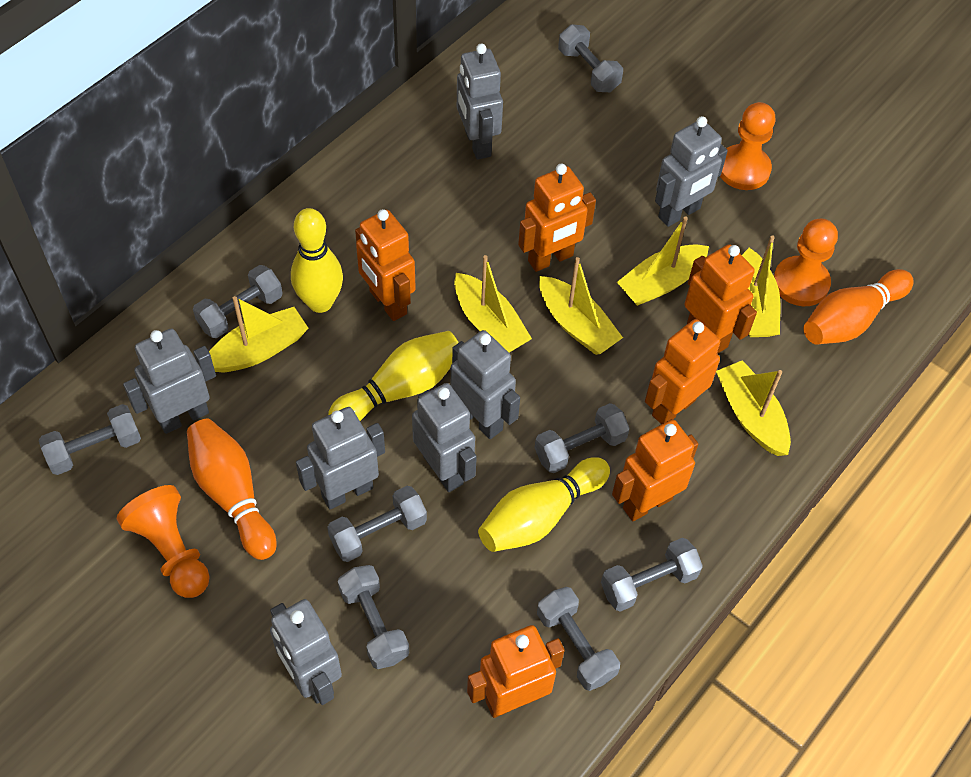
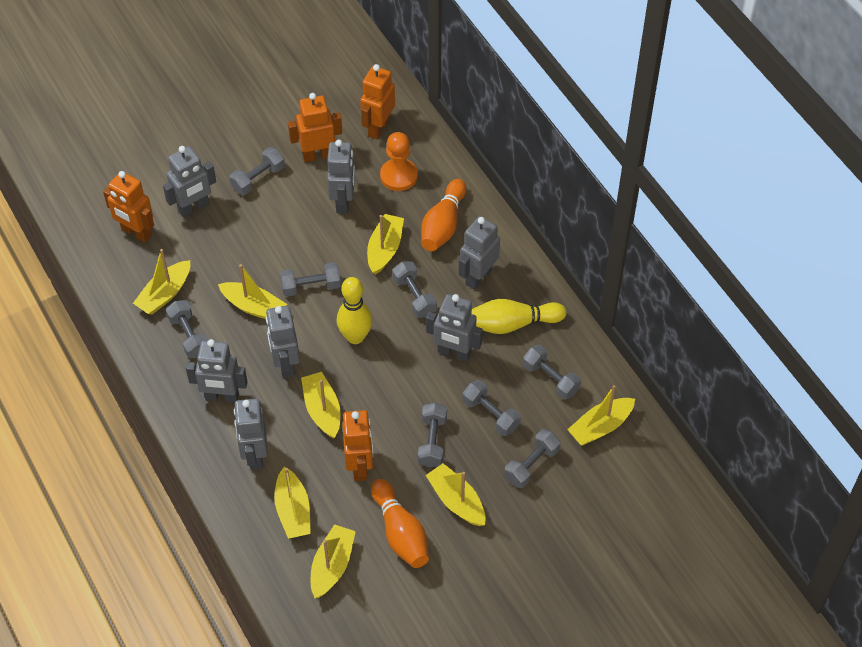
orange pawn: [117,485,210,598] [720,102,775,190] [774,219,838,306] = 3 -> [380,132,418,191] = 1
orange robot: [355,209,416,321] [467,625,565,718] [518,164,596,272] [612,419,698,521] [645,319,720,424] [684,244,757,354] = 6 -> [103,171,154,242] [288,93,342,163] [342,410,373,481] [360,64,395,140] = 4
yellow boat: [209,296,308,372] [454,255,532,352] [539,257,623,355] [617,216,709,306] [716,360,791,456] [742,235,780,337] = 6 -> [133,249,190,315] [218,264,287,319] [274,467,311,539] [301,372,341,439] [311,524,356,599] [367,214,404,275] [426,463,485,526] [567,385,635,445] = 8
yellow bowling pin: [291,208,343,313] [328,331,459,421] [478,457,610,552] = 3 -> [337,277,372,344] [471,299,566,334] = 2

